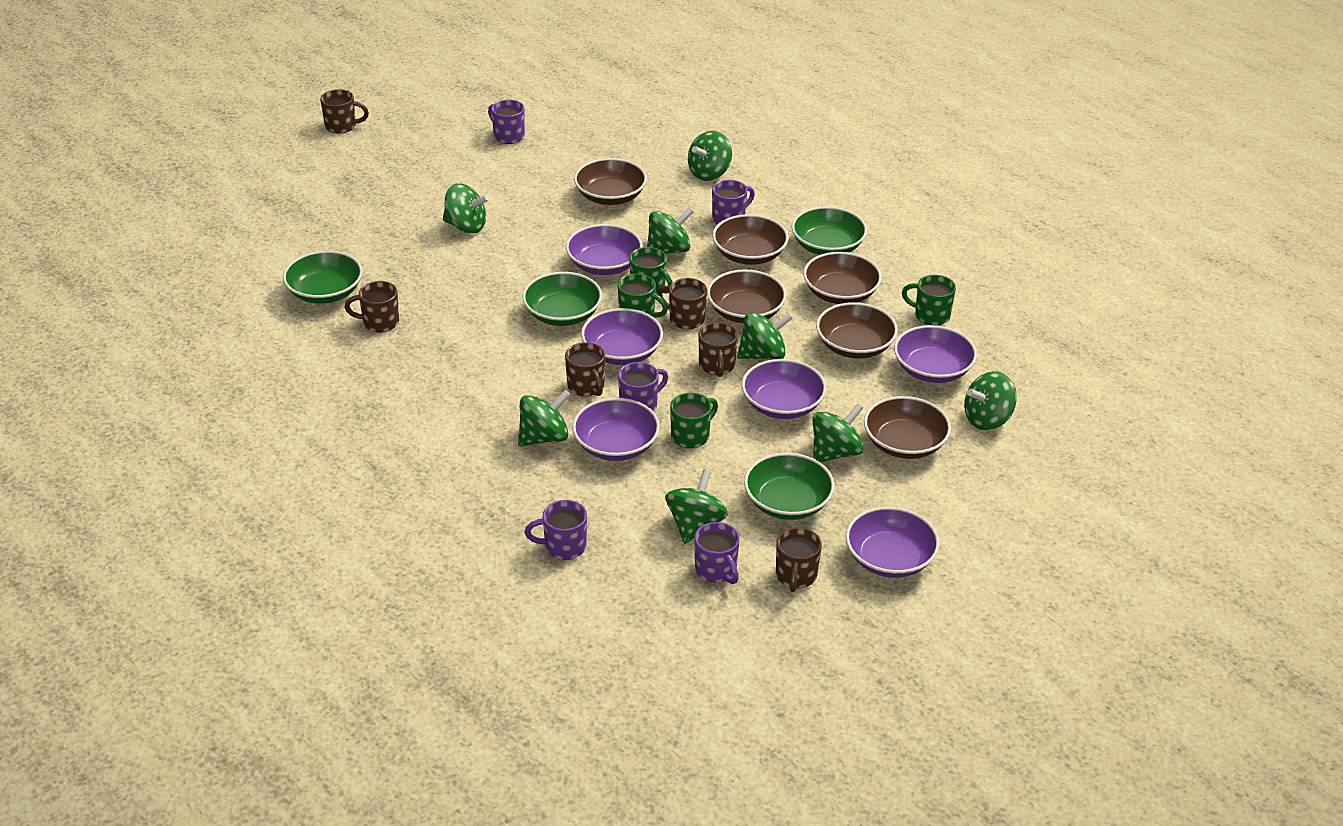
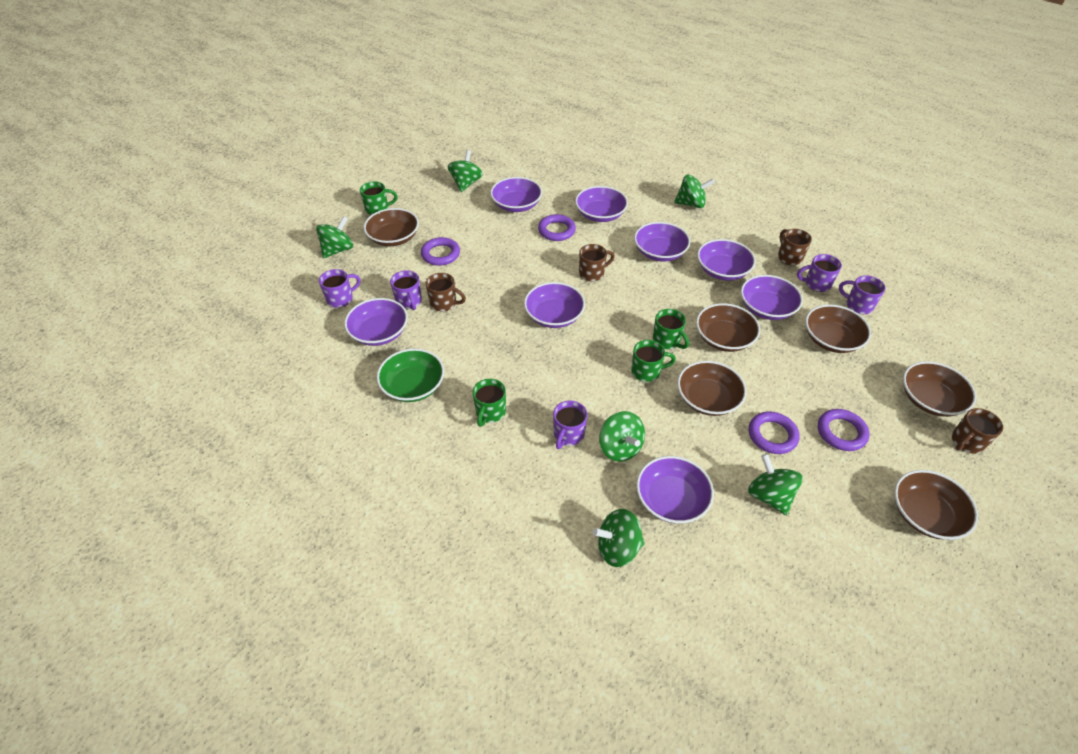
brown mug: [320,89,369,134] [345,281,399,333] [565,342,605,396] [657,278,707,329] [699,322,738,377] [776,527,822,592] = 6 -> [425,273,466,312] [579,244,615,281] [778,229,812,265] [952,408,1003,454] = 4
green bowl: [283,251,363,304] [522,272,602,326] [744,453,835,520] [792,206,867,255] = 4 -> [377,348,444,402] = 1
green spinning top: [443,183,489,234] [518,390,571,446] [647,207,694,254] [665,469,728,544] [688,131,732,181] [737,312,793,359] [813,403,864,463] [964,371,1017,430] = 8 -> [316,216,353,258] [448,150,483,192] [592,509,645,567] [599,411,645,462] [674,174,715,208] [748,454,803,515] = 6
purple bowl: [566,224,643,275] [572,398,660,461] [581,308,663,365] [742,359,826,419] [846,507,940,578] [894,325,977,383] = 6 -> [344,298,408,346] [490,177,542,212] [524,282,585,328] [575,186,628,222] [634,222,691,262] [636,456,714,523] [697,239,756,281] [741,275,803,320] = 8
purple ring: none = 0 -> [421,237,460,266] [538,214,576,241] [749,412,799,454] [818,409,870,451] = 4

